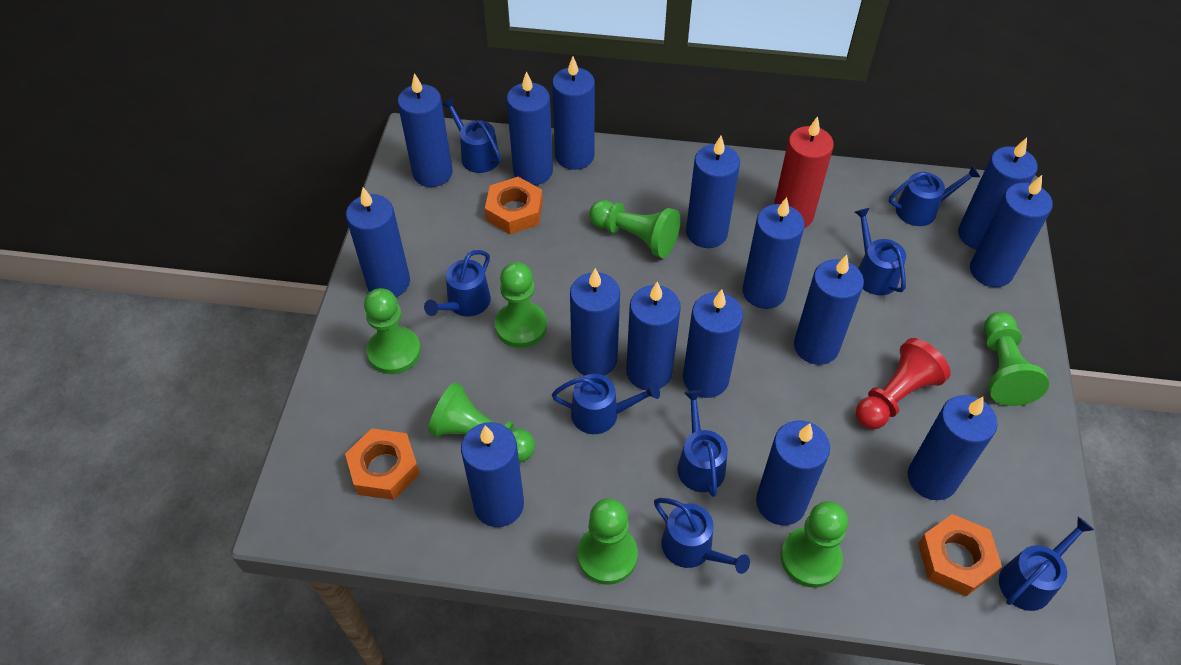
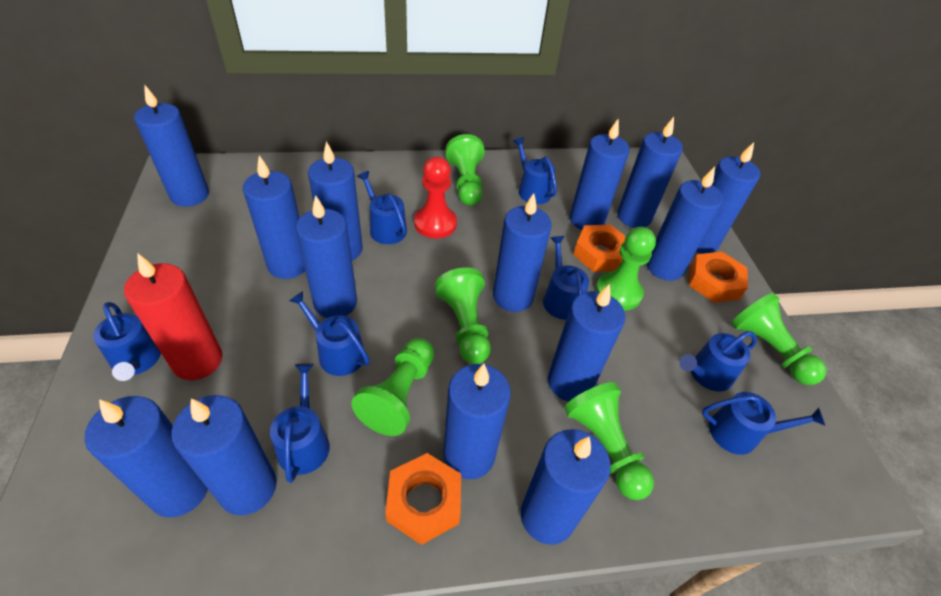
blue candle: [346,188,410,297] [398,73,453,187] [461,422,524,527] [507,71,553,185] [552,57,595,170] [570,268,620,376] [626,281,681,390] [683,289,743,398] [686,136,740,248] [743,197,805,309] [756,420,830,525] [794,255,864,365] [908,395,998,500] [958,138,1038,250] [970,175,1053,287] = 15 -> [85,396,208,518] [134,84,209,207] [171,395,277,515] [243,155,305,279] [295,195,357,318] [308,141,363,261] [444,364,511,479] [493,193,552,312] [521,429,611,545] [548,284,625,401] [570,119,630,230] [617,117,683,228] [647,167,723,281] [696,142,760,254] = 14
green pawn: [364,288,421,374] [428,382,535,462] [495,262,547,348] [577,498,638,585] [589,200,680,258] [781,501,848,588] [984,312,1049,406] = 7 -> [352,338,435,436] [435,268,491,364] [445,134,485,206] [564,382,654,500] [596,227,656,310] [731,293,826,385] = 6

